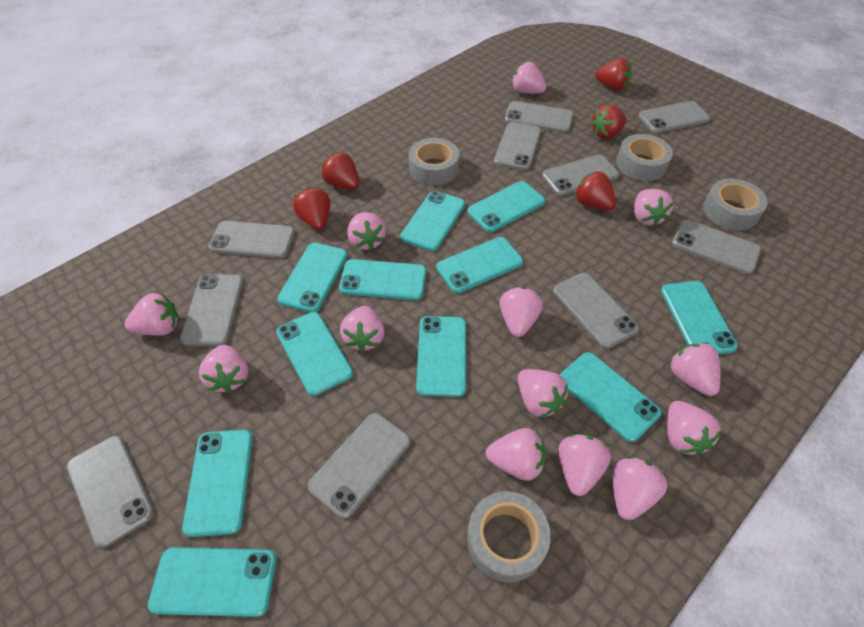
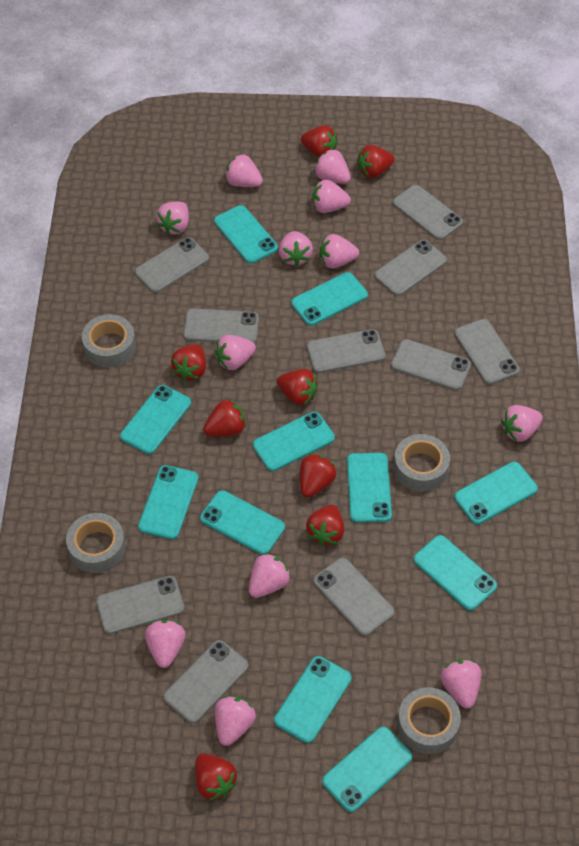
pink strawberry: [125,293,179,336] [199,344,248,393] [340,306,385,352] [347,212,386,251] [486,428,546,481] [500,287,543,337] [512,62,547,94] [518,369,568,418] [559,434,611,496] [613,457,667,520] [634,189,673,227] [667,401,721,456] [669,342,721,396] = 13 -> [145,619,186,668] [156,201,189,235] [215,335,256,370] [215,696,256,746] [225,154,263,187] [249,553,291,598] [279,231,313,267] [312,180,351,213] [314,149,351,184] [320,234,359,268] [440,659,481,708] [501,405,543,442] = 12
red strawberry: [293,188,331,230] [322,152,360,190] [575,171,616,210] [591,105,627,139] [595,58,632,91] = 5 -> [171,344,206,381] [195,753,238,801] [203,399,246,437] [277,369,318,405] [300,454,336,497] [301,125,338,157] [306,505,344,546] [357,145,394,178] = 8

